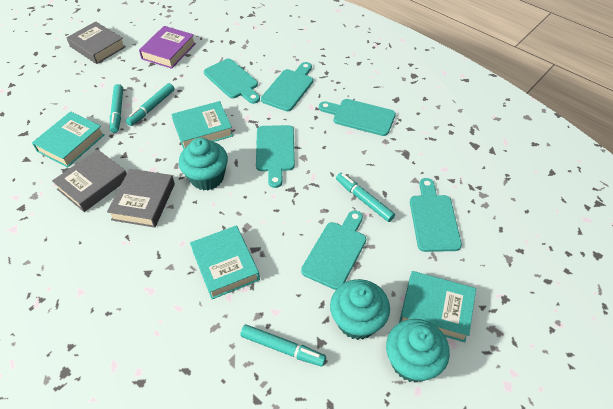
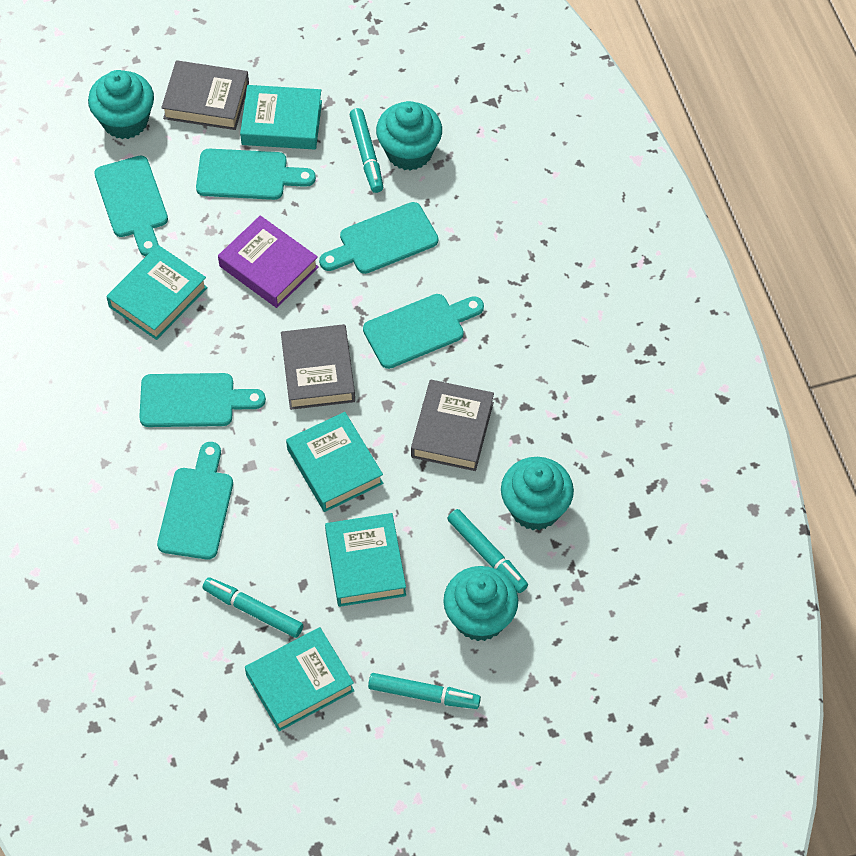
turquoise book: [32,111,105,168] [171,101,233,149] [190,225,260,299] [399,271,476,342] = 4 -> [106,245,208,340] [240,85,322,150] [245,627,354,731] [286,412,383,512] [325,513,406,607] = 5
turquoise cupcake: [179,138,228,190] [330,279,390,340] [386,319,450,382] = 3 -> [88,70,154,139] [376,101,442,171] [443,566,518,641] [501,457,574,530] = 4

